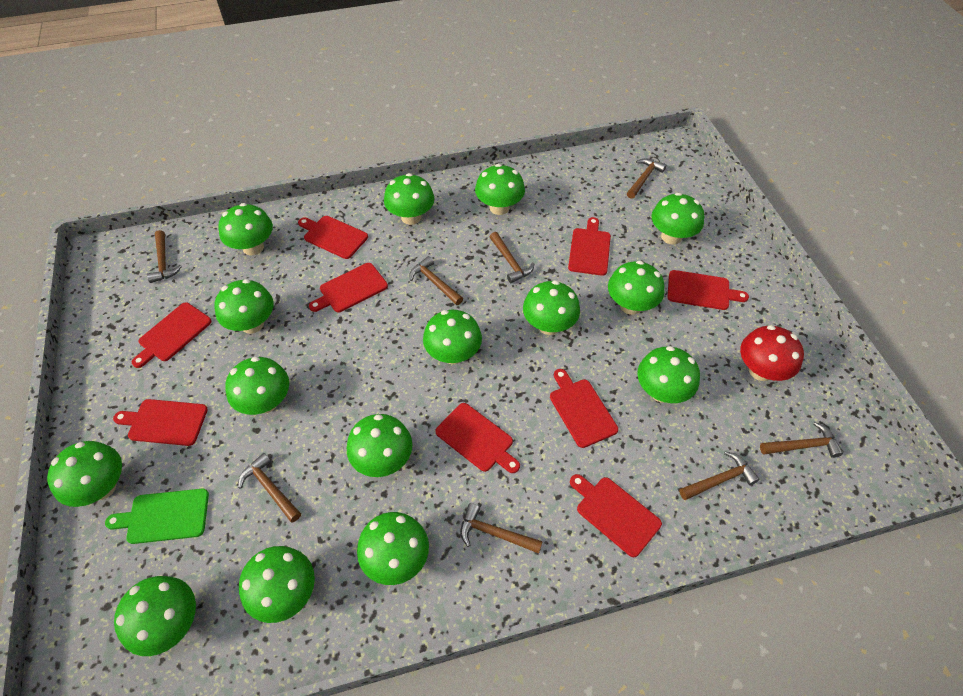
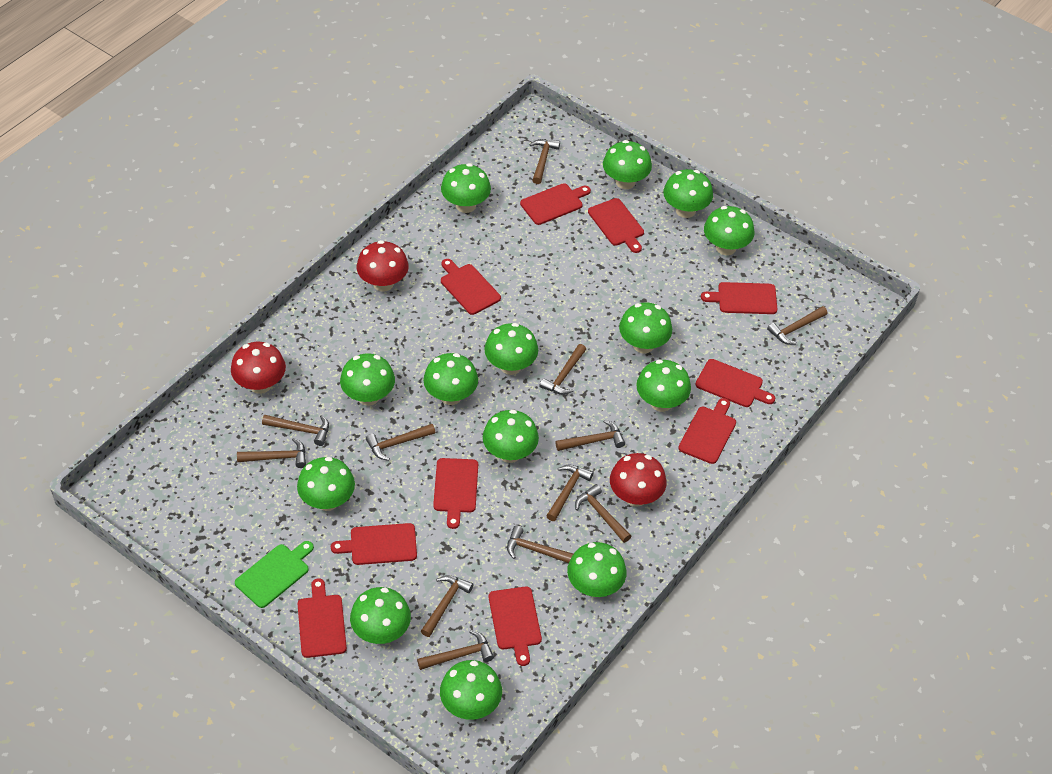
brown hammer: [147,230,182,283] [238,453,301,523] [409,256,463,305] [460,503,543,553] [490,232,534,283] [627,158,666,199] [679,451,760,500] [760,422,843,458] = 8 -> [237,438,306,468] [262,415,329,446] [366,424,435,461] [417,630,494,670] [421,575,473,637] [507,526,573,563] [529,139,560,184] [539,344,586,395] [546,465,593,521] [555,420,625,451] [575,484,631,543] [767,306,828,345] = 12
green mushroom: [47,441,122,507] [114,576,196,656] [214,279,274,334] [218,203,273,256] [225,357,289,415] [239,546,315,623] [347,414,412,477] [357,512,429,585] [384,173,435,225] [423,310,482,365] [475,164,525,215] [523,280,580,335] [608,261,665,315] [637,346,700,403] [651,192,704,245] = 15 -> [297,457,355,511] [340,354,395,406] [350,587,411,644] [423,353,478,405] [440,660,502,720] [441,163,491,213] [483,409,539,463] [484,323,538,375] [567,542,627,597] [603,140,652,189] [619,302,672,353] [636,360,691,412] [663,169,713,218] [704,206,754,255] = 14
red cutting board: [113,399,208,446] [132,302,212,368] [298,216,368,259] [309,263,388,313] [435,403,520,473] [550,369,618,448] [568,217,611,276] [570,474,662,557] [667,270,749,310] = 9 -> [298,579,347,658] [331,523,417,565] [433,458,478,529] [441,259,501,315] [489,586,542,666] [520,183,591,225] [588,198,644,253] [678,398,736,464] [695,359,775,407] [701,282,777,314] = 10
red mushroom: [740,325,804,381] = 1 -> [231,342,286,394] [357,240,409,291] [610,453,667,507] = 3

